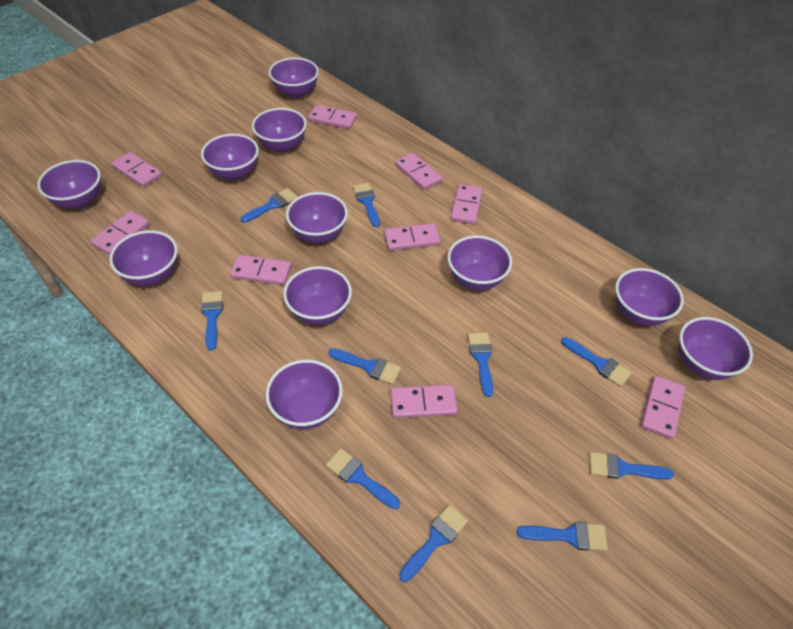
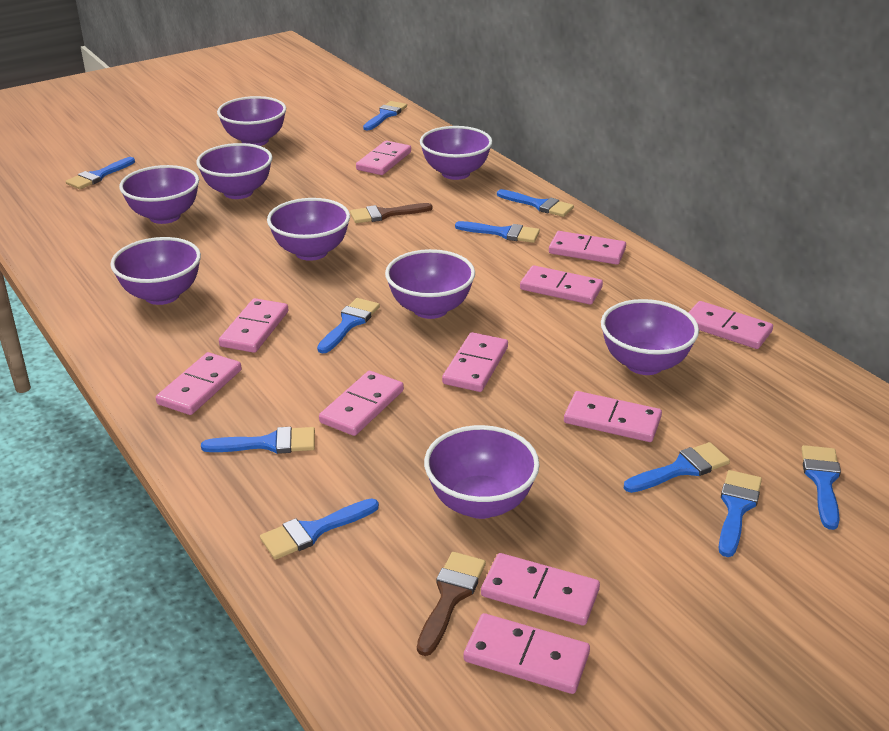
brown brush: none = 0 -> [350,203,432,223] [417,552,486,656] = 2
pink domino: [90,211,150,255] [111,152,162,187] [230,255,291,285] [308,105,357,129] [384,223,440,251] [391,385,458,418] [395,153,442,190] [450,184,483,224] [641,376,685,439] = 9 -> [156,352,242,415] [219,298,288,353] [319,371,404,436] [356,141,411,175] [442,332,508,392] [464,613,590,694] [481,553,600,626] [520,265,603,305] [549,231,626,265] [564,391,662,442] [688,301,773,349] = 11
purple bowl: [37,160,101,209] [109,230,178,286] [201,134,259,181] [252,108,307,153] [265,359,343,429] [269,57,319,99] [283,266,352,325] [286,192,348,243] [447,236,512,290] [615,268,684,326] [678,317,753,380] = 11 -> [110,237,201,305] [119,165,199,224] [196,143,273,199] [217,96,286,146] [267,198,350,261] [385,249,475,319] [420,126,492,180] [424,425,540,519] [601,299,699,375] = 9

